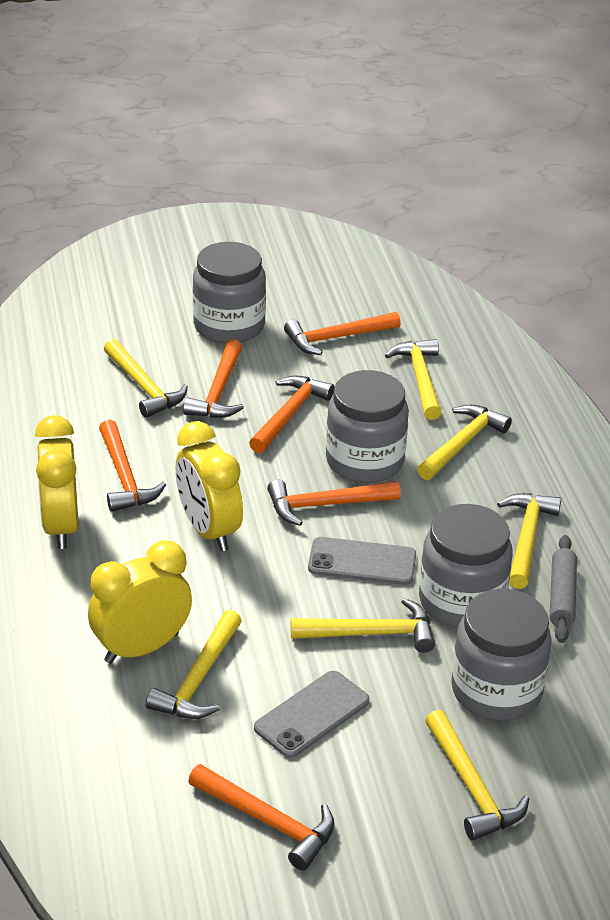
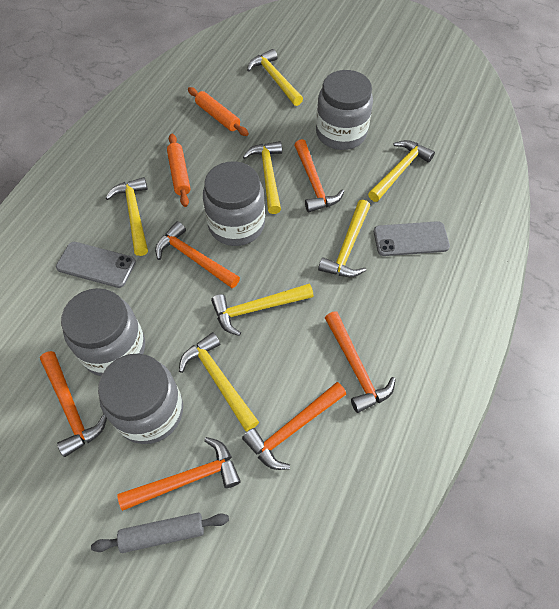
orange rolling pin: none = 0 -> [167,134,190,207] [188,87,249,136] = 2
yellow clock: [35,415,79,549] [88,541,192,664] [176,421,243,551] = 3 -> none = 0

